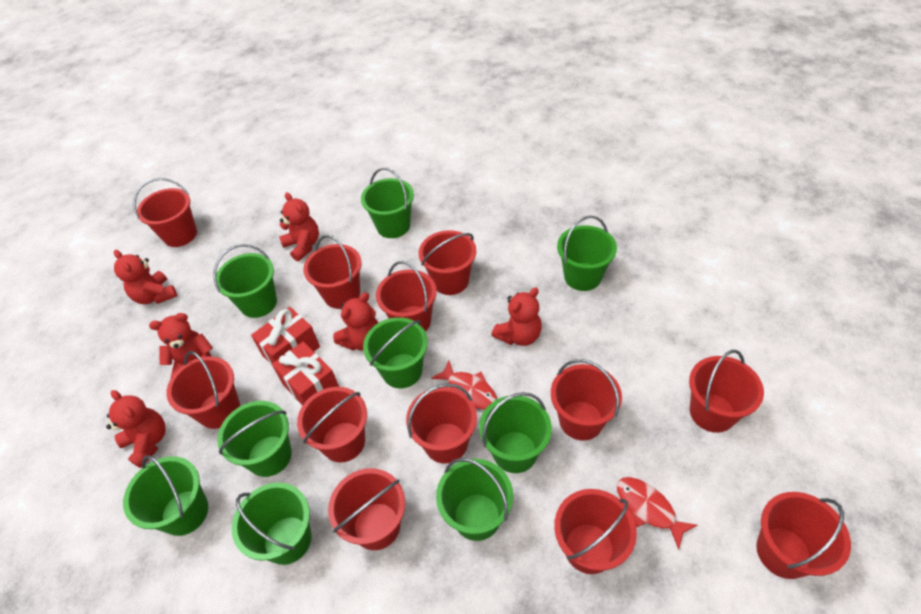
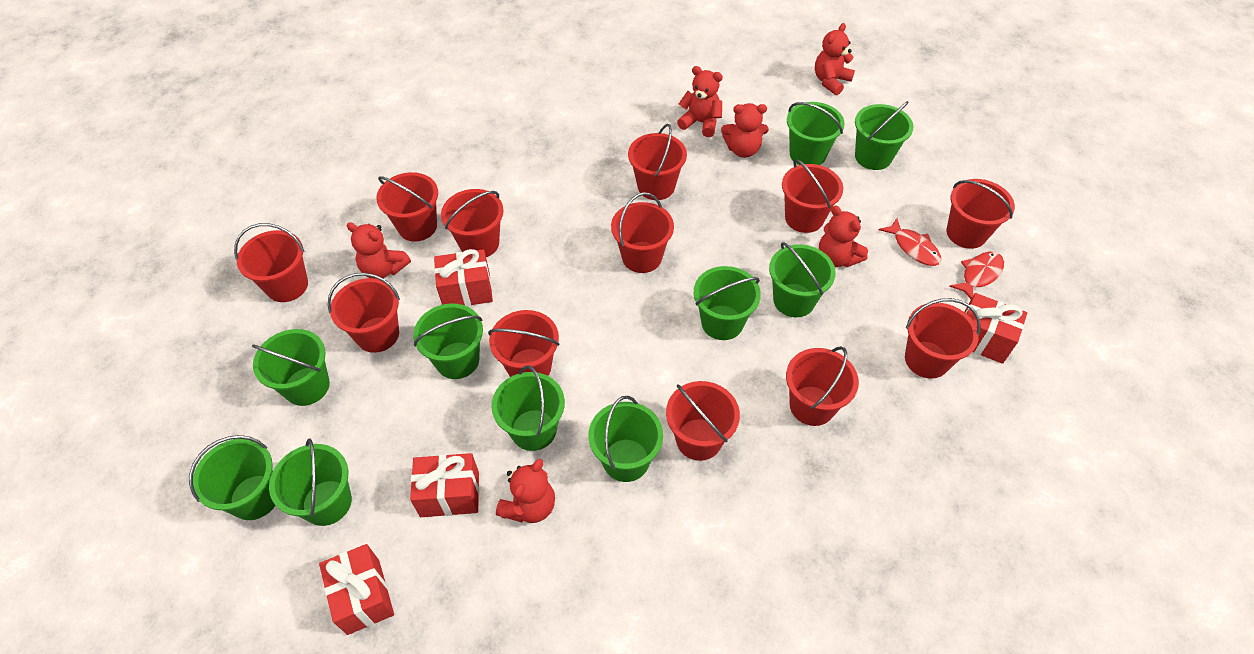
green bucket: [123,455,208,536] [213,244,277,318] [217,401,292,477] [232,483,312,565] [361,168,414,238] [363,317,428,388] [436,458,513,541] [479,392,552,473] [557,215,617,291] = 9 -> [189,435,276,520] [252,329,330,406] [269,439,352,526] [413,303,483,379] [491,366,565,451] [588,396,663,482] [694,266,761,340] [769,242,836,317] [787,102,845,165] [855,101,913,170] = 10
red gift: [251,307,320,367] [272,342,339,406] = 2 -> [319,544,394,635] [410,453,479,517] [434,249,493,306] [964,293,1027,364] = 4

